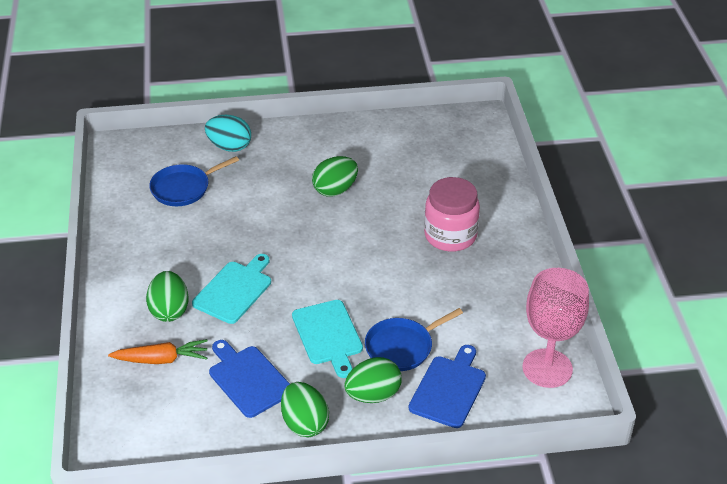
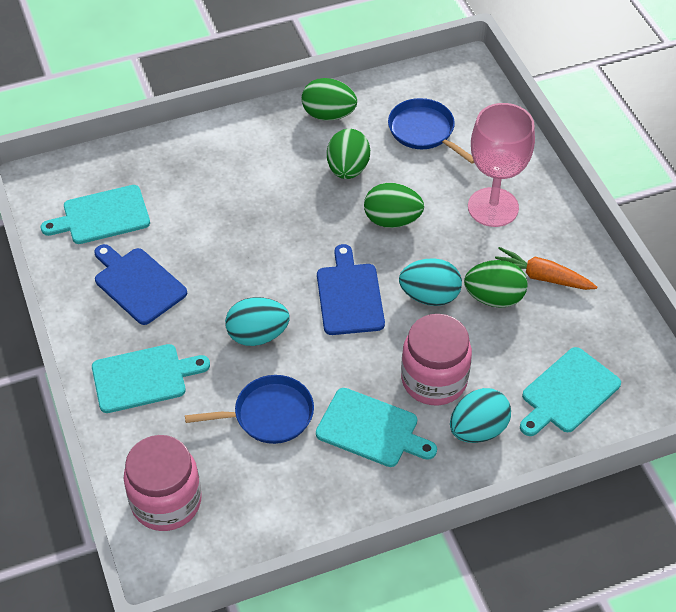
pink jar: [424,177,480,252] = 1 -> [124,435,202,531] [401,314,472,405] = 2
turquoise cutting board: [192,254,271,324] [292,300,363,378] = 2 -> [41,185,150,244] [92,344,210,413] [316,388,437,467] [520,347,621,436] = 4
turquoise egg: [205,115,251,152] = 1 -> [225,297,290,346] [399,258,462,306] [450,388,511,443] = 3

